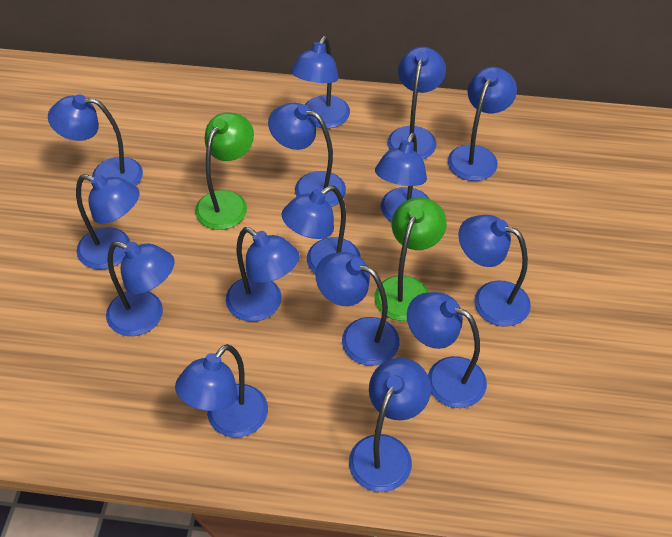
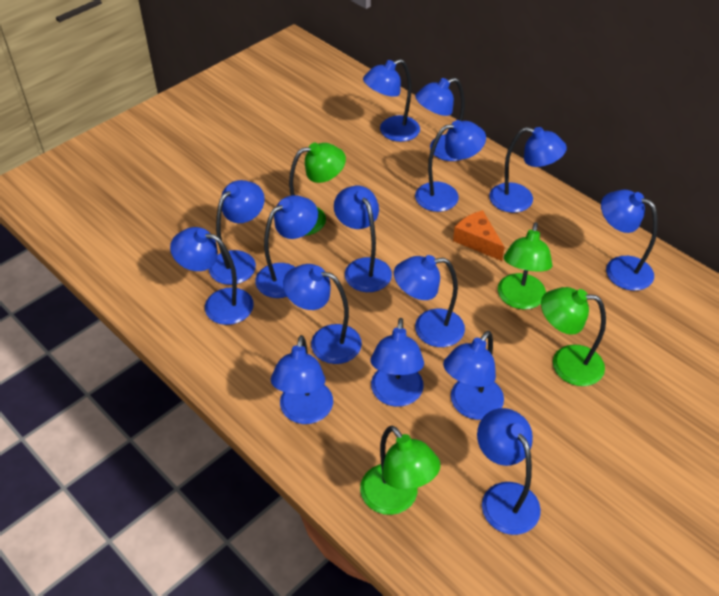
green lamp: [195,113,254,230] [375,197,447,321] = 2 -> [289,143,346,236] [360,426,440,515] [498,222,553,310] [541,287,606,386] = 4
orange cheese: none = 0 -> [453,210,505,261] = 1

